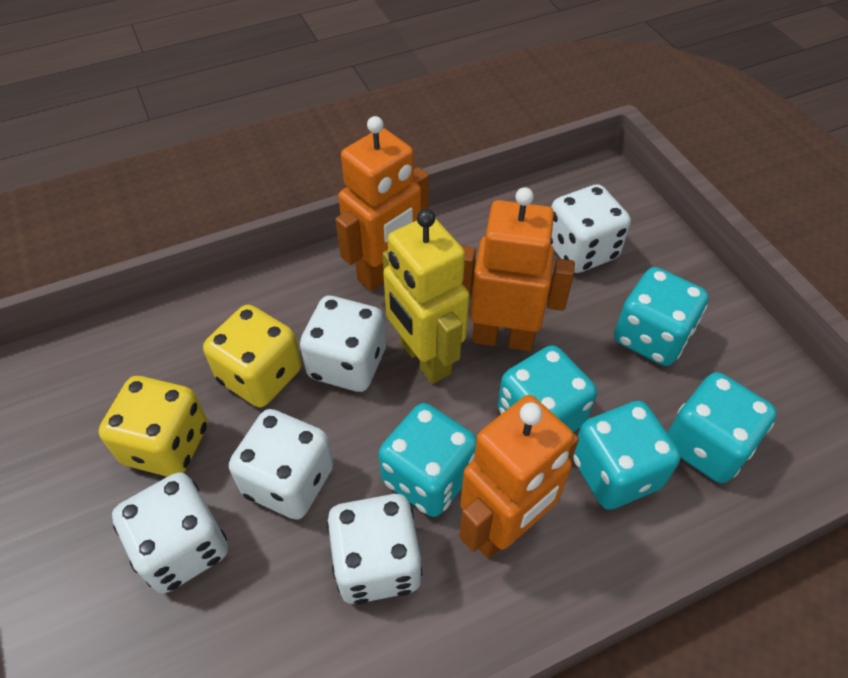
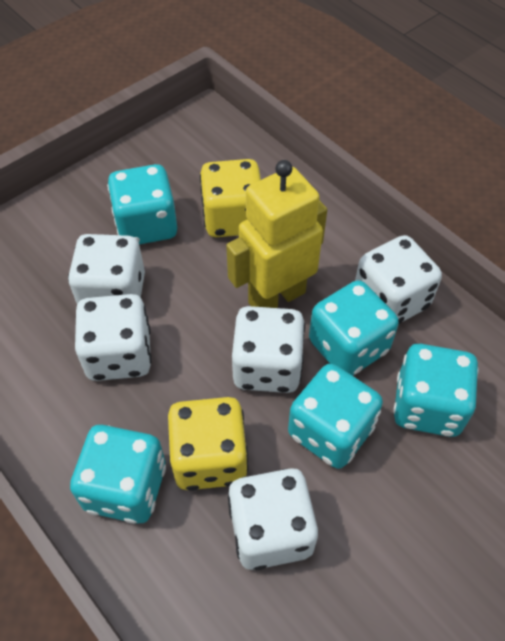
orange robot: [335,116,429,291] [459,395,579,558] [460,187,575,351] = 3 -> none = 0

